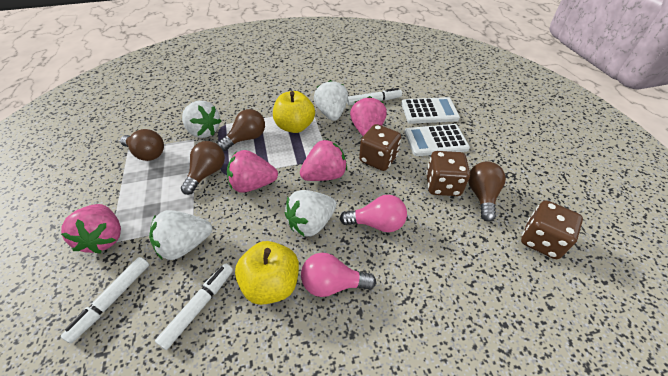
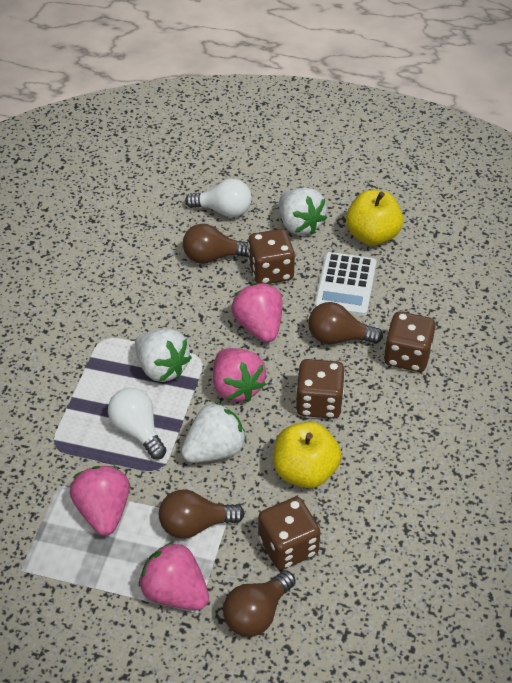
brown dice: [359,124,401,171] [426,151,470,196] [521,200,583,259] = 3 -> [248,229,295,284] [258,497,320,570] [296,359,345,419] [384,311,436,372] = 4
pink light bulb: [301,253,376,297] [340,195,407,232] = 2 -> none = 0
white calculator: [401,97,460,124] [405,124,470,156] = 2 -> [315,252,376,316] = 1
white light bulb: none = 0 -> [108,388,167,460] [185,179,252,217] = 2
white marker: [61,257,149,343] [155,263,233,350] [347,88,402,105] = 3 -> none = 0
white strawberry: [149,210,212,260] [182,101,221,138] [285,190,337,237] [314,80,348,121] = 4 -> [135,329,192,382] [181,402,246,463] [279,188,327,235] = 3

